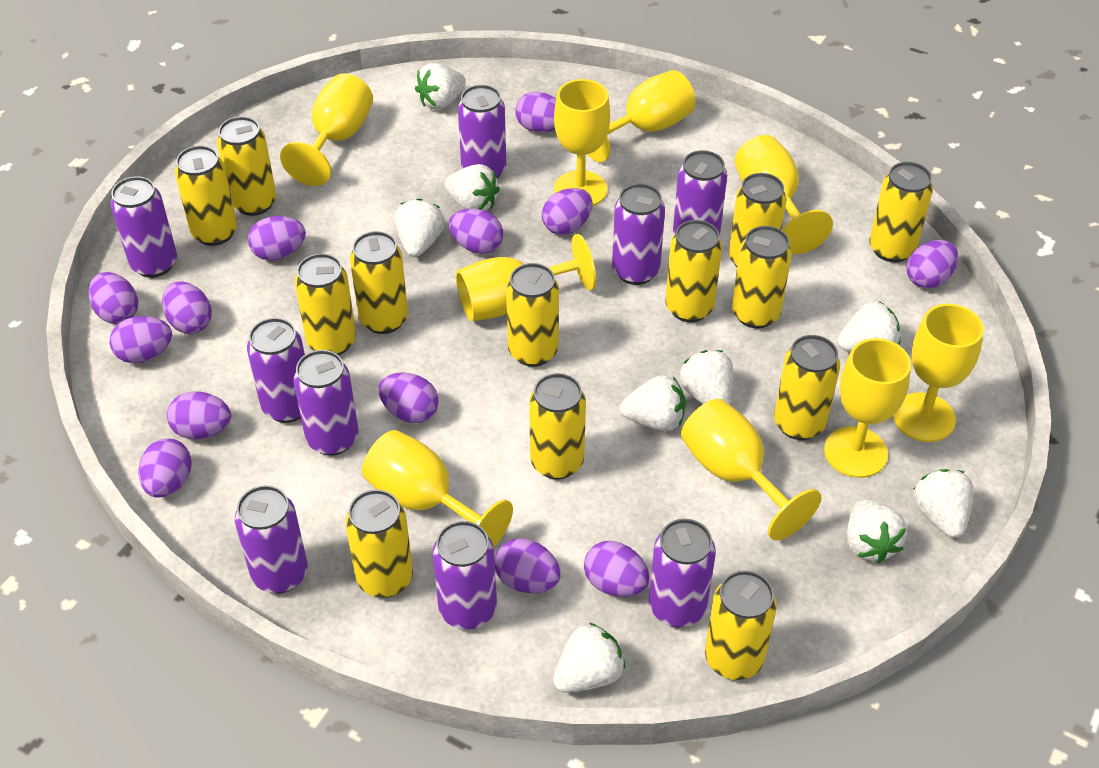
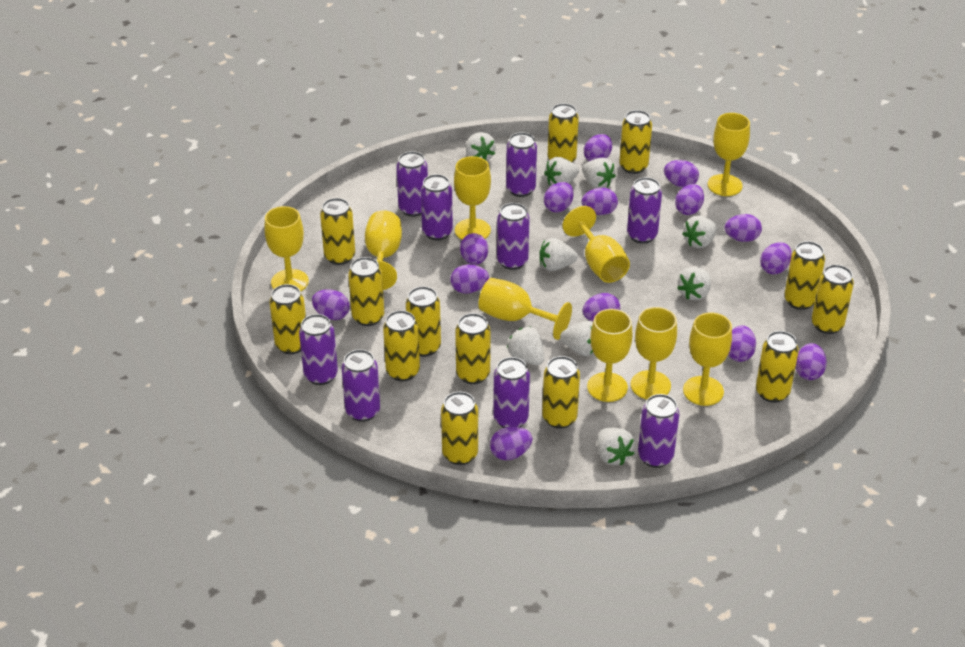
purple egg: [88,272,138,324] [109,316,172,363] [138,439,192,498] [162,281,212,334] [167,391,231,439] [248,216,306,260] [378,372,439,423] [449,209,503,254] [495,538,561,593] [516,92,556,133] [542,188,592,235] [584,541,649,597] [906,240,958,289] = 13 -> [312,289,350,320] [450,265,489,294] [460,233,488,265] [490,426,532,460] [544,182,574,213] [582,188,618,215] [583,293,620,321] [584,134,612,161] [664,160,699,188] [675,184,704,215] [725,214,762,242] [728,325,756,362] [760,242,792,275] [796,343,827,380] = 14

